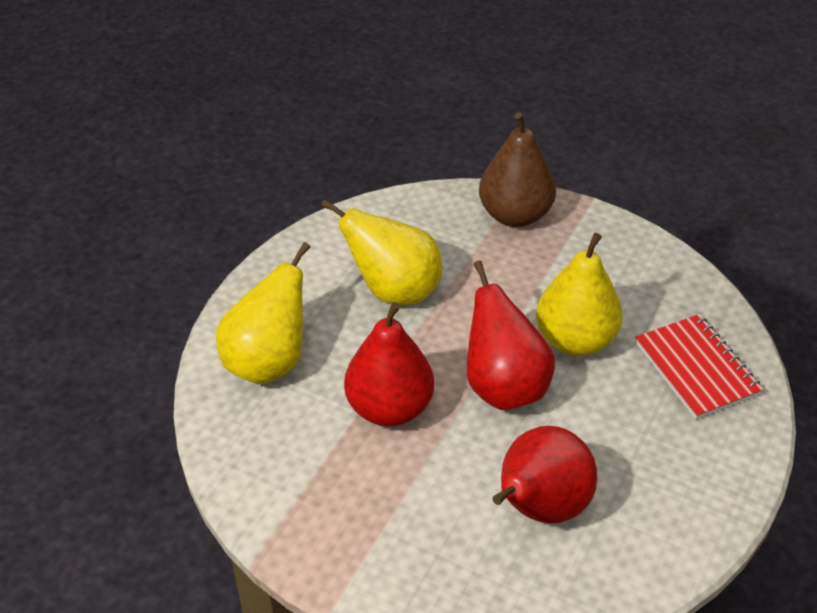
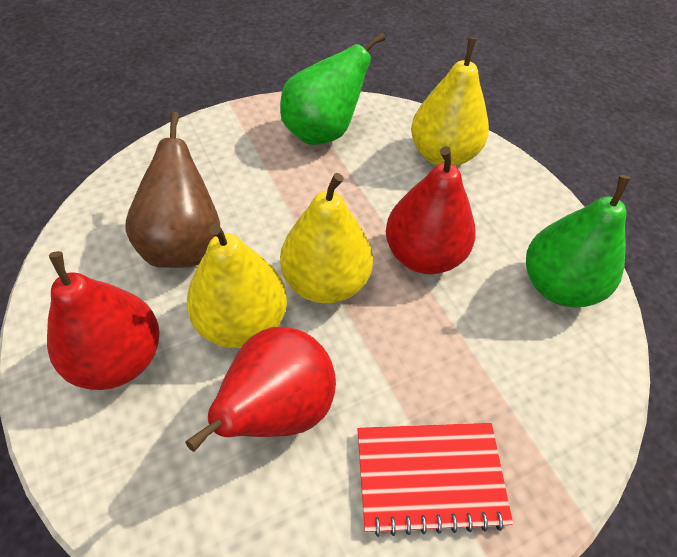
green pear: none = 0 -> [280,32,385,145] [526,175,631,307] = 2

